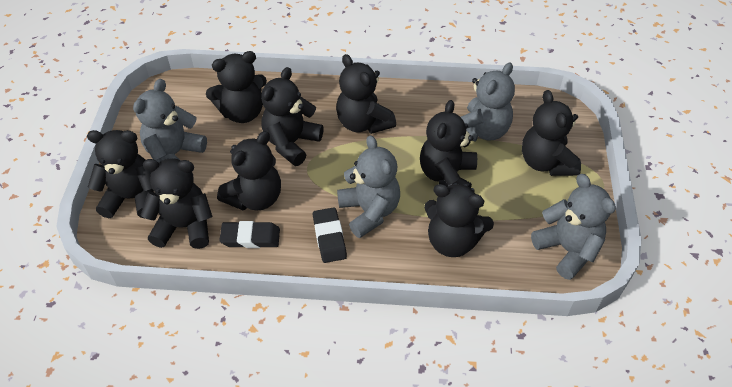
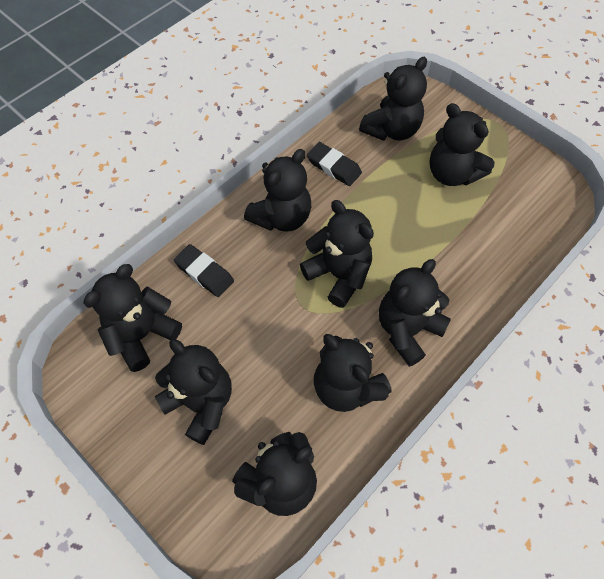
grey teddy bear: [133,79,207,163] [337,135,400,238] [461,62,515,142] [531,174,616,280] = 4 -> none = 0

